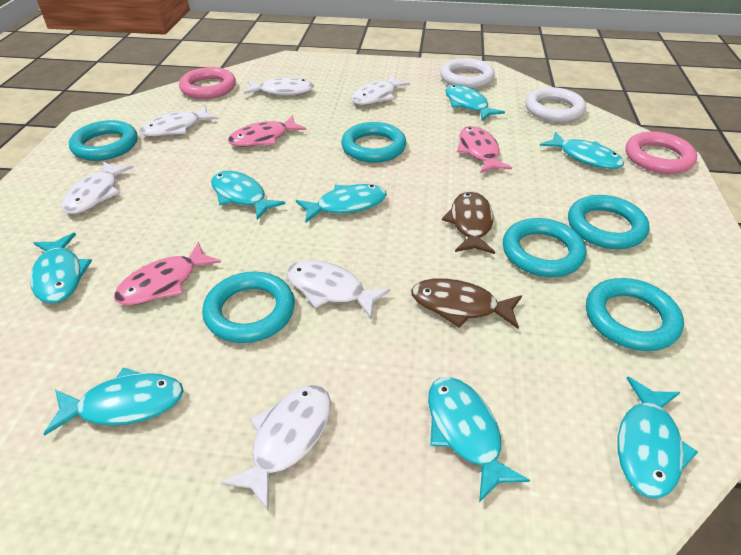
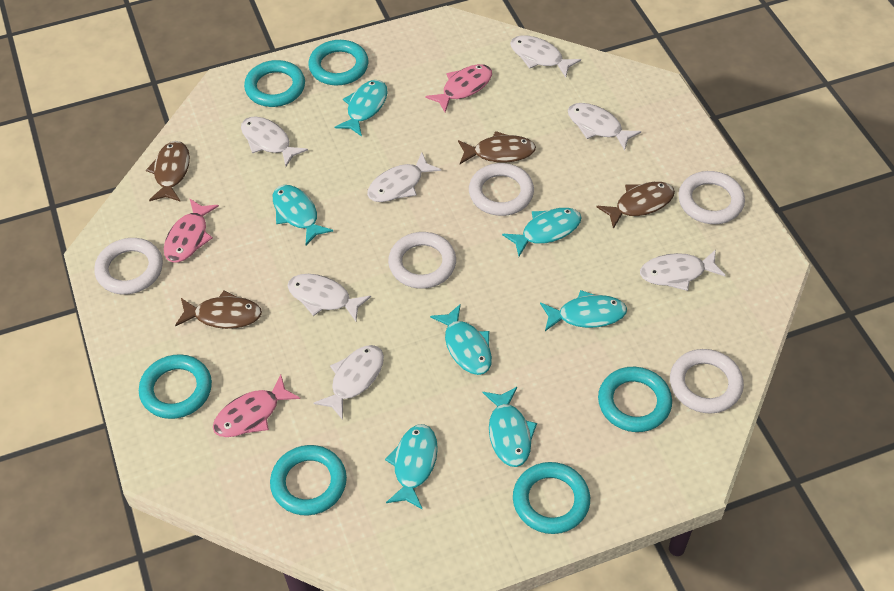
brown fish: [411,278,522,329] [442,191,495,254] = 2 -> [146,141,190,202] [175,290,262,329] [458,131,536,164] [596,182,675,229] = 4
pink ring: [179,67,236,99] [626,131,697,174] = 2 -> none = 0
turquoise fish: [30,233,92,304] [43,368,184,435] [211,171,286,220] [296,184,387,223] [428,377,530,502] [445,85,505,121] [540,132,624,169] [618,376,698,499] = 8 -> [273,185,333,245] [335,80,388,137] [385,424,438,510] [430,304,492,375] [482,387,537,467] [502,208,582,256] [540,290,627,331] = 7
white fish: [61,162,134,214] [139,106,218,137] [220,385,331,510] [244,77,314,95] [287,260,391,319] [351,76,410,105] = 6 -> [241,116,308,167] [288,274,371,321] [313,345,384,420] [367,152,441,202] [510,35,581,78] [568,103,641,151] [640,250,726,291] = 7
white ring: [440,58,495,88] [525,87,586,122] = 2 -> [94,238,163,295] [388,232,456,289] [469,163,534,216] [670,349,744,414] [678,171,745,224] = 5

